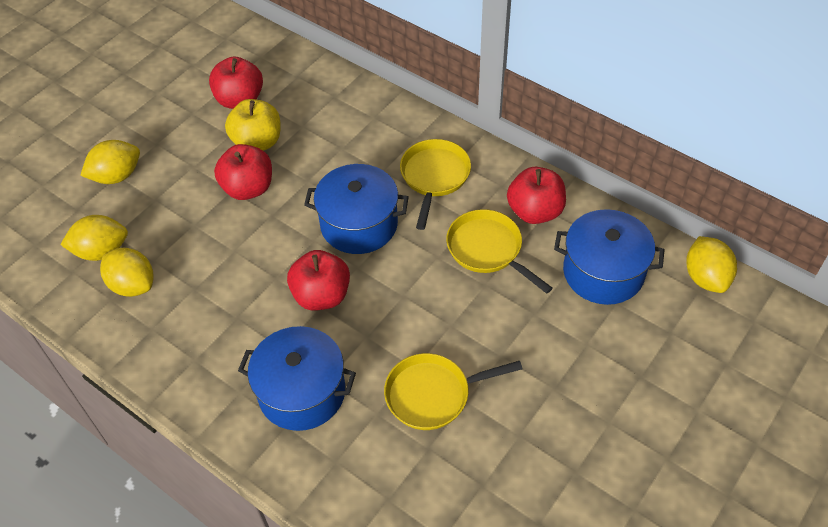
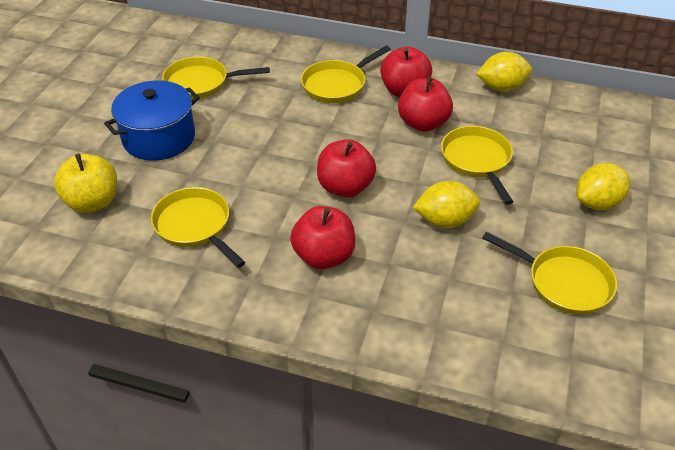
blue pot: [238,326,356,431] [304,164,409,254] [554,209,665,305] = 3 -> [104,80,200,161] = 1
yellow lemon: [60,215,128,261] [80,140,140,184] [100,248,153,297] [686,236,737,293] = 4 -> [413,181,480,228] [477,51,532,92] [577,163,630,210] = 3
yellow pan: [384,353,523,430] [400,139,471,230] [446,209,553,294] = 3 -> [151,187,246,268] [162,57,270,99] [301,46,391,103] [441,126,513,205] [482,232,617,315] = 5

